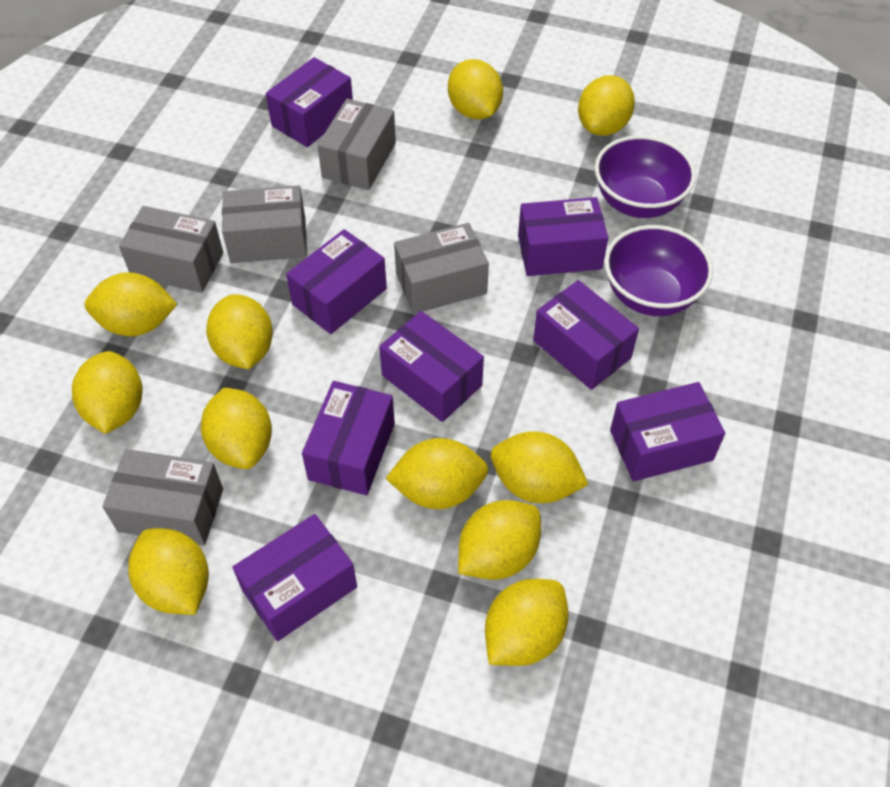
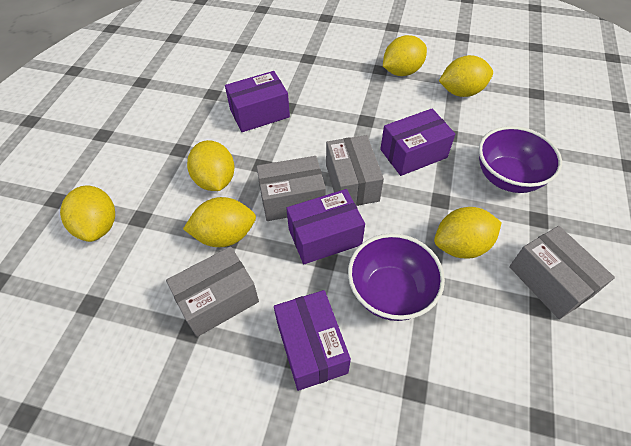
grey box: [102,449,223,546] [119,206,223,293] [222,185,307,263] [317,99,396,190] [394,223,489,314] = 5 -> [166,246,259,337] [256,156,326,221] [326,135,384,206] [509,226,615,319] = 4
purple box: [233,514,357,641] [266,57,353,147] [286,229,387,334] [302,381,395,495] [379,311,484,422] [518,197,608,276] [533,280,639,390] [610,382,725,481] = 8 -> [225,71,290,132] [274,290,351,391] [286,189,365,264] [380,109,455,176] = 4
yellow lemon: [72,351,143,434] [85,272,177,336] [128,528,209,615] [201,388,272,469] [206,294,273,369] [386,438,488,509] [448,59,503,119] [458,500,541,580] [485,579,568,666] [491,432,589,503] [578,75,635,136] = 11 -> [60,185,115,242] [183,197,256,247] [187,140,235,191] [383,35,427,76] [434,207,502,259] [439,55,493,97] = 6

